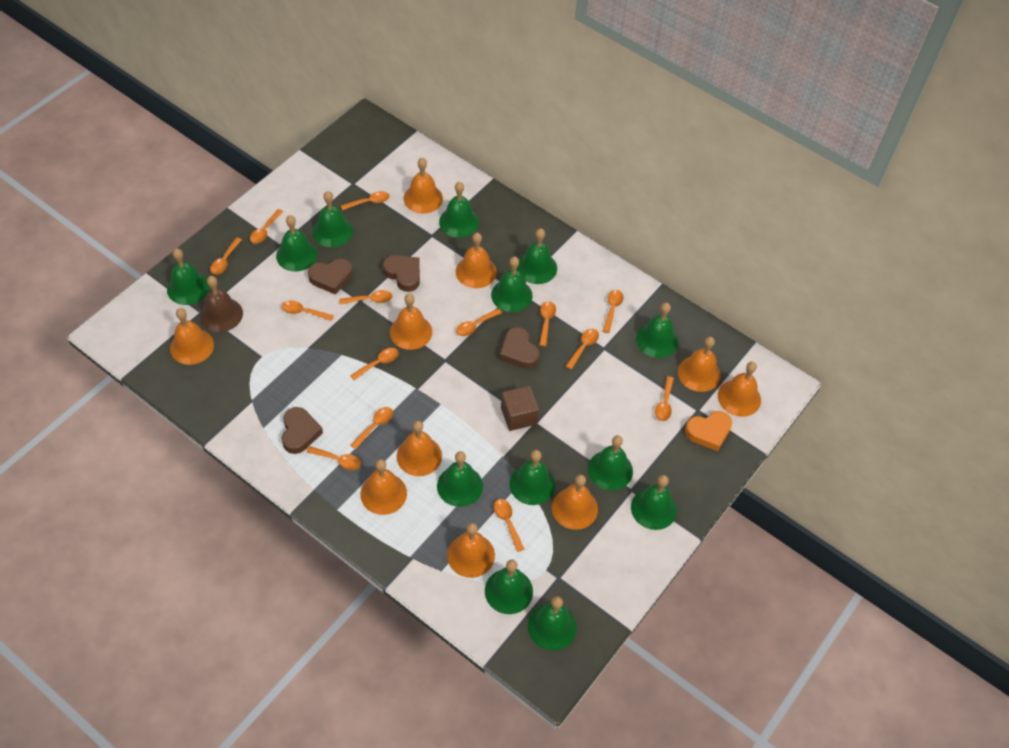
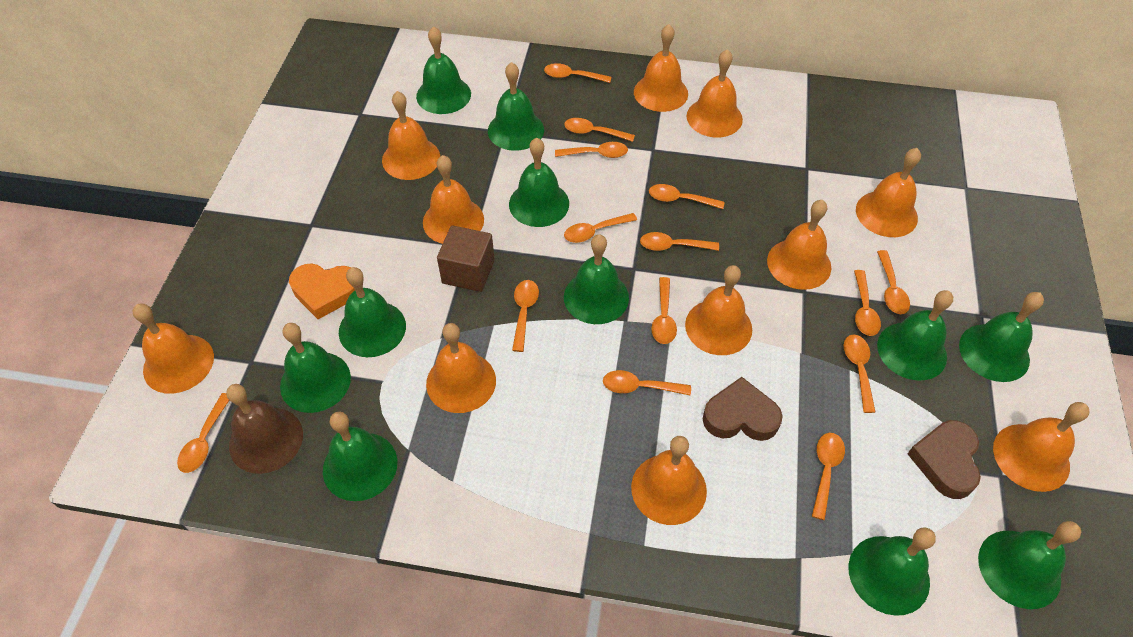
brown heart: [282,407,323,454] [308,259,352,294] [383,255,420,292] [500,327,539,369] = 4 -> [703,377,783,441] [907,420,981,499] = 2
green bell: [167,249,210,305] [276,215,317,272] [313,191,353,247] [437,451,483,507] [439,182,479,238] [485,560,533,614] [491,257,533,312] [509,450,555,505] [517,228,557,284] [528,596,577,651] [588,435,633,491] [631,475,677,530] [636,302,678,358] = 13 -> [280,323,351,413] [323,411,397,501] [339,267,406,357] [416,26,471,114] [488,62,544,151] [509,137,569,227] [564,234,629,324] [849,528,936,616] [877,290,953,381] [959,292,1044,382] [978,521,1081,609] = 11
orange bell: [170,308,214,365] [361,459,407,515] [390,294,432,350] [397,421,442,476] [404,158,443,214] [447,523,495,578] [456,233,497,288] [552,475,598,530] [678,337,721,392] [718,362,761,417] = 10 -> [133,303,214,394] [382,91,440,180] [423,155,484,244] [426,323,496,413] [631,436,707,525] [634,24,688,112] [685,265,752,355] [687,49,743,137] [767,200,831,290] [856,148,921,237] [993,402,1090,492] = 11

